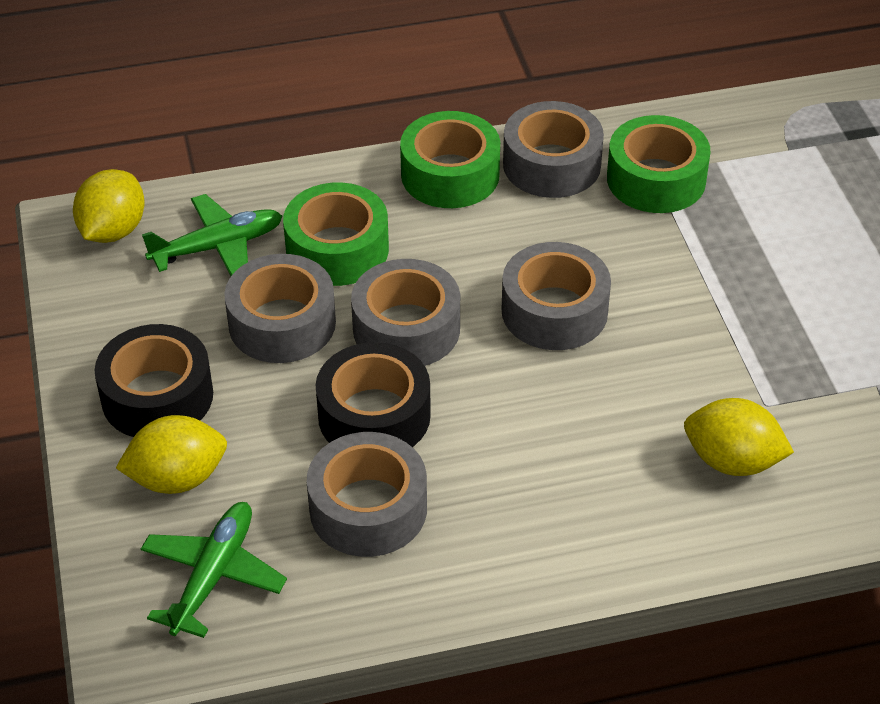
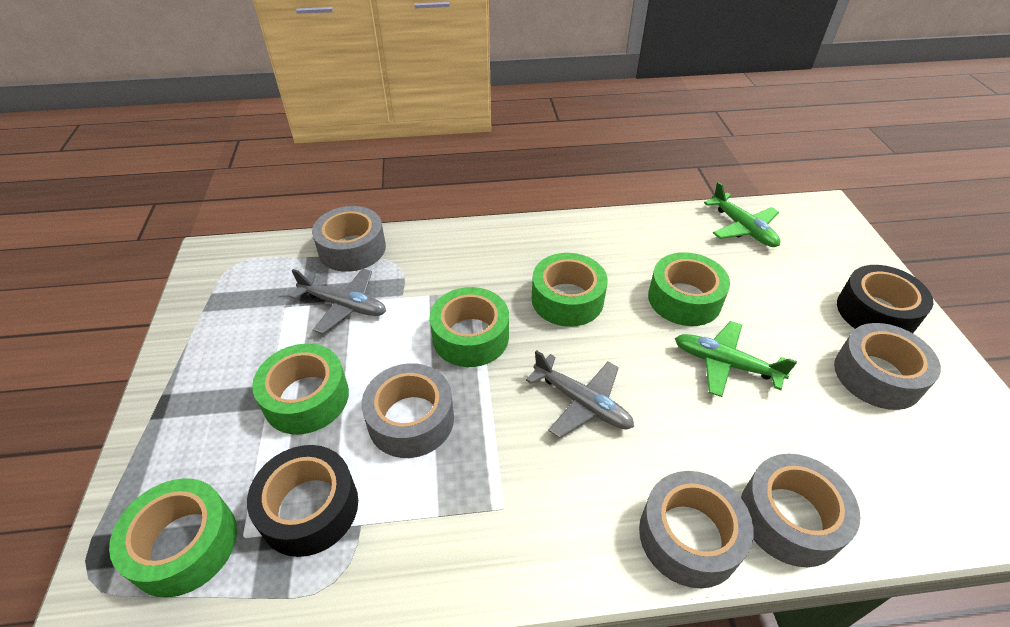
green tape: [283,182,389,286] [400,111,500,208] [607,115,711,213] = 3 -> [109,478,237,598] [252,344,349,434] [430,287,509,367] [532,253,608,327] [648,252,730,326] = 5
grey plane: none = 0 -> [290,268,386,334] [526,350,634,438] = 2
yellow lemon: [73,169,145,243] [116,415,227,494] [684,398,794,476] = 3 -> none = 0

